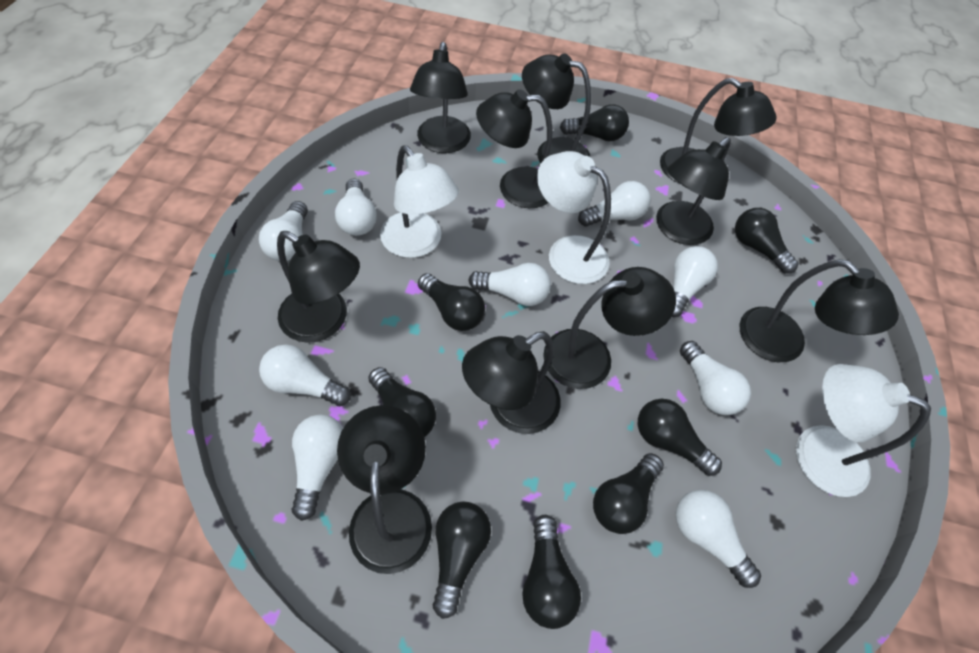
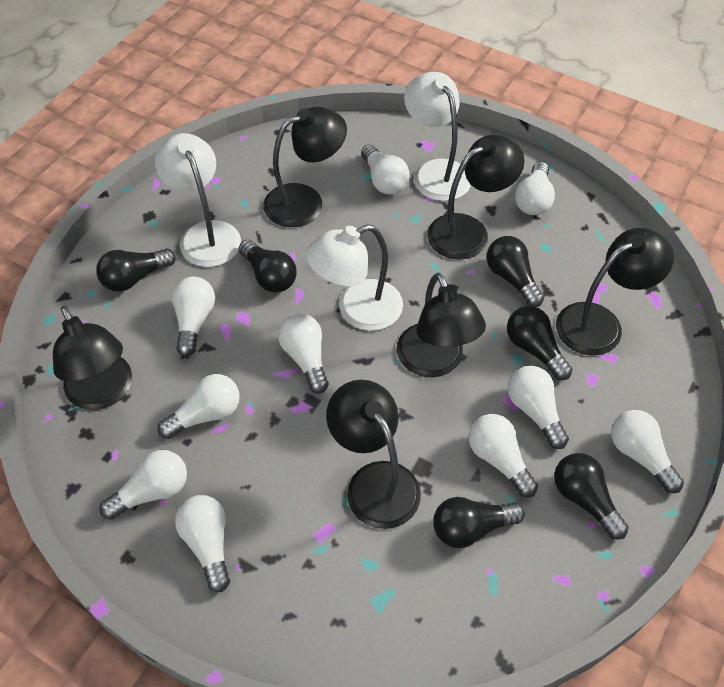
black lamp: [277,231,360,343] [337,405,432,574] [410,42,471,153] [462,331,561,434] [476,89,552,208] [522,53,591,162] [543,267,676,389] [656,137,731,245] [660,78,777,183] [740,259,899,362] = 10 -> [53,306,132,410] [263,107,347,227] [326,380,421,529] [397,273,486,378] [427,135,524,260] [556,228,674,356] = 6
black light bulb: [368,367,436,437] [418,273,485,331] [433,501,491,619] [522,515,581,629] [560,104,629,141] [593,453,664,534] [638,399,722,476] [735,208,799,274] = 8 -> [96,249,175,292] [239,240,297,293] [433,497,525,548] [487,236,544,307] [507,306,573,380] [554,453,629,540] = 6
white light bulb: [259,201,308,261] [259,344,351,406] [292,415,343,521] [335,178,377,236] [468,263,551,306] [578,181,651,227] [672,246,718,317] [676,490,761,588] [680,341,751,415] = 9 -> [99,450,187,520] [157,374,240,439] [172,277,215,356] [175,495,230,592] [278,313,329,394] [361,144,410,195] [469,414,538,497] [508,366,569,449] [515,162,555,215] [611,410,684,493] = 10

